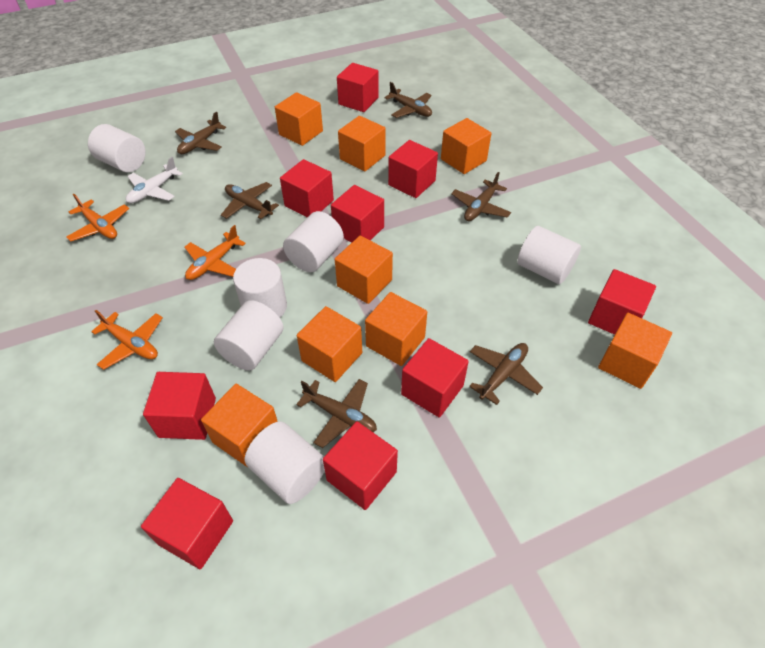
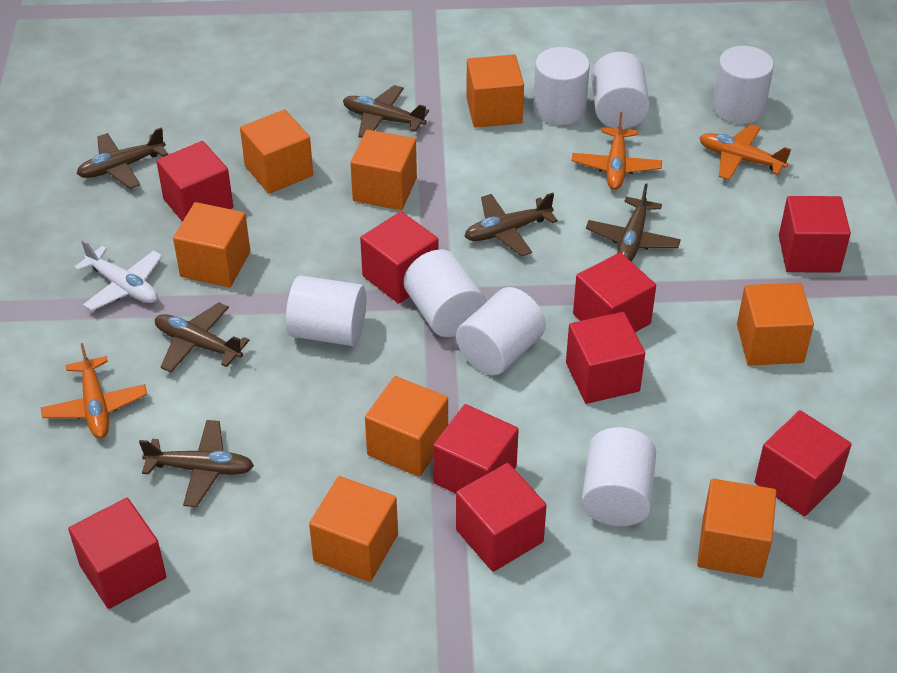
white cylinder: [88,124,146,173] [214,300,284,371] [233,258,287,318] [245,421,325,504] [283,211,344,272] [517,226,581,284] = 6 -> [286,275,366,346] [404,249,486,337] [456,287,546,376] [533,47,590,125] [582,427,656,526] [591,52,650,129] [712,46,774,124] = 7

